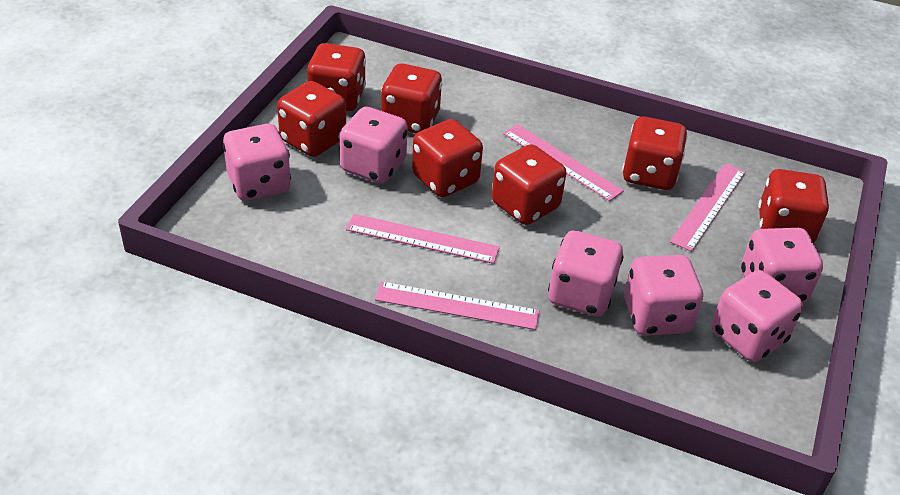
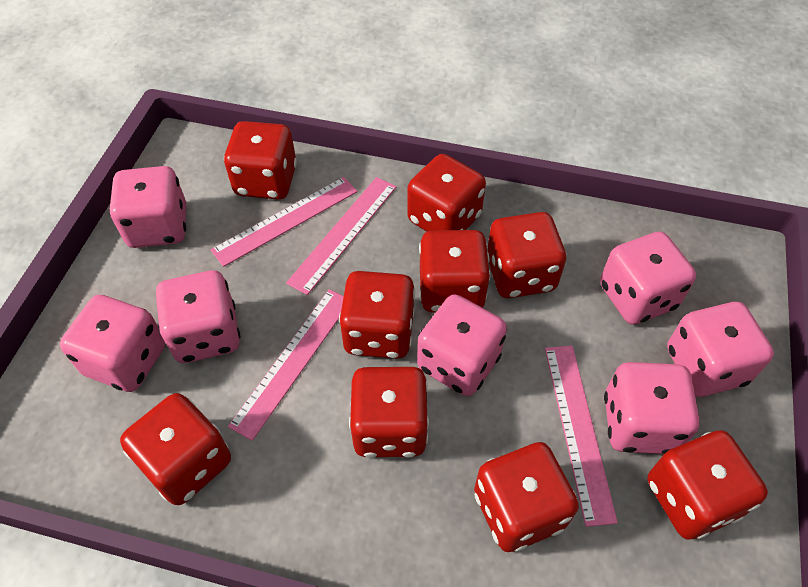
pink dice: [223,124,291,201] [340,107,408,183] [548,230,624,316] [624,255,703,336] [712,270,803,362] [741,228,823,303] = 6 -> [60,295,165,392] [109,166,186,248] [156,270,240,363] [417,295,507,396] [600,232,696,325] [604,362,700,454] [667,302,774,397] = 7
red dice: [277,81,346,157] [307,43,366,111] [381,63,442,133] [412,119,483,197] [492,144,566,225] [622,116,687,190] [758,169,829,243] = 7 -> [120,393,231,505] [224,121,297,200] [339,271,415,359] [349,367,429,458] [407,154,486,232] [419,230,491,313] [474,442,579,552] [487,212,567,298] [648,430,768,540] = 9

